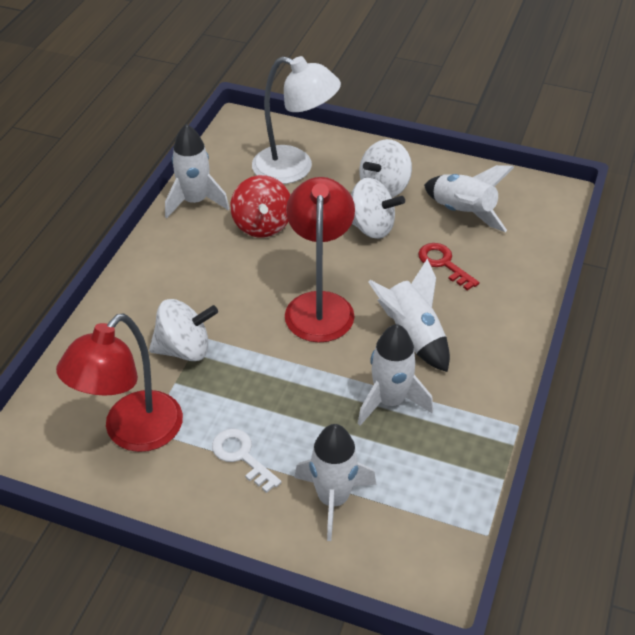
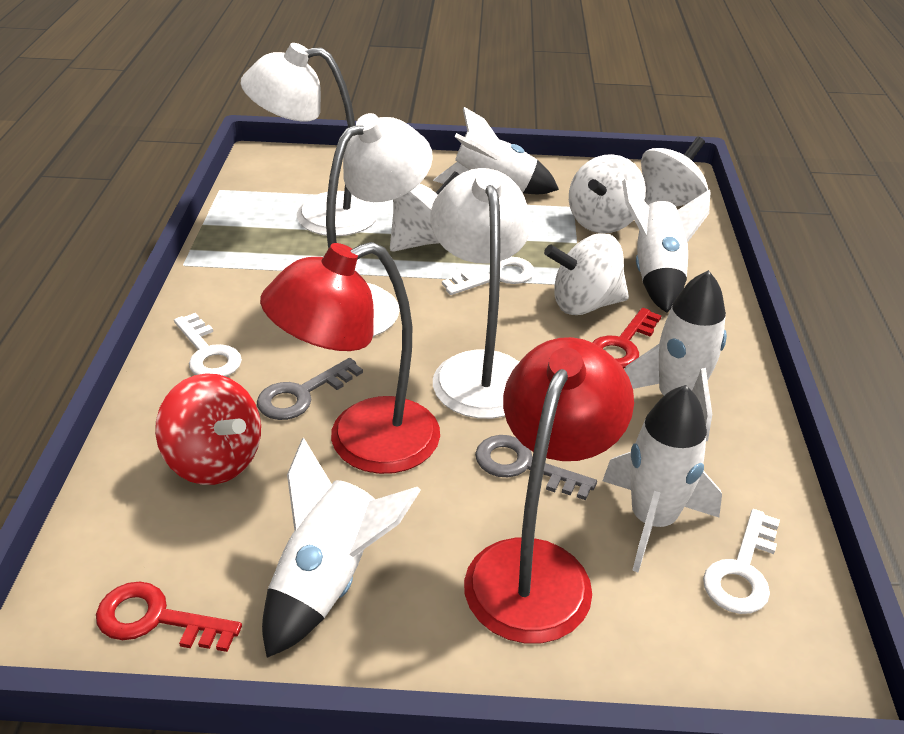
grey key: none = 0 -> [257,358,363,420] [475,435,597,500] = 2
red key: [418,243,479,291] = 1 -> [96,581,242,652] [592,308,661,369] = 2
white key: [212,429,281,493] = 1 -> [174,313,242,377] [442,257,535,295] [703,509,780,614] = 3
white lamp: [252,56,341,184] = 1 -> [241,43,378,236] [326,113,433,337] [431,168,532,419] = 3
white spinning top: [149,299,218,361] [351,178,405,239] [359,139,412,198] = 3 -> [390,171,460,252] [544,233,629,315] [569,154,646,233] [641,137,708,207] = 4

